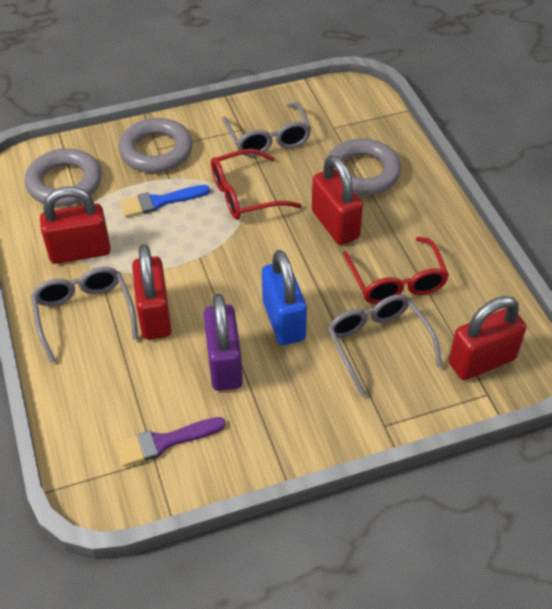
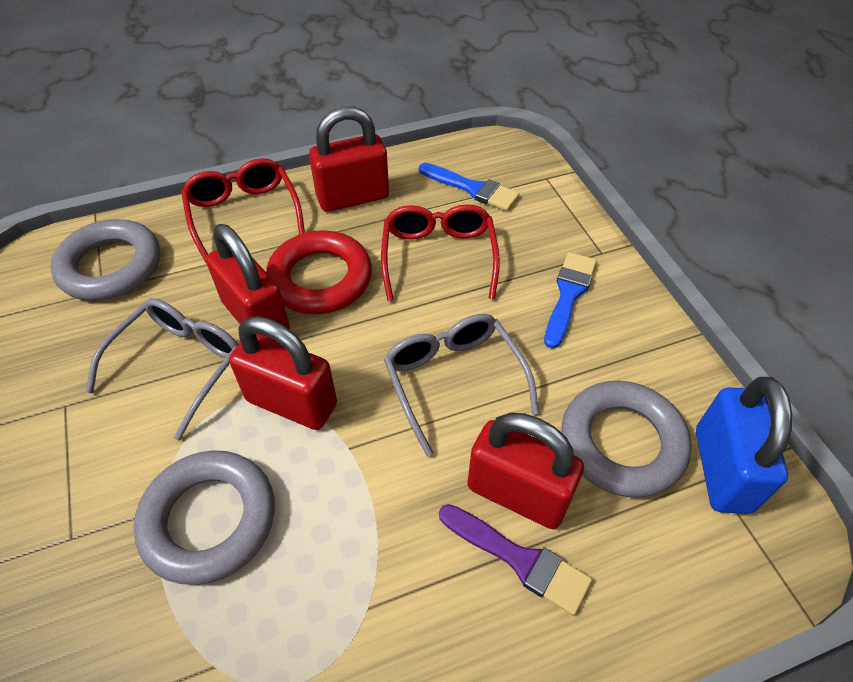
blue brush: [120,185,210,217] = 1 -> [419,163,519,211] [544,252,597,349] = 2
grey glasses: [31,267,138,363] [222,102,311,156] [327,294,443,397] = 3 -> [86,298,238,441] [384,314,539,456] = 2
purple padlock: [204,293,243,391] = 1 -> none = 0
red ring: none = 0 -> [266,230,372,314] = 1

